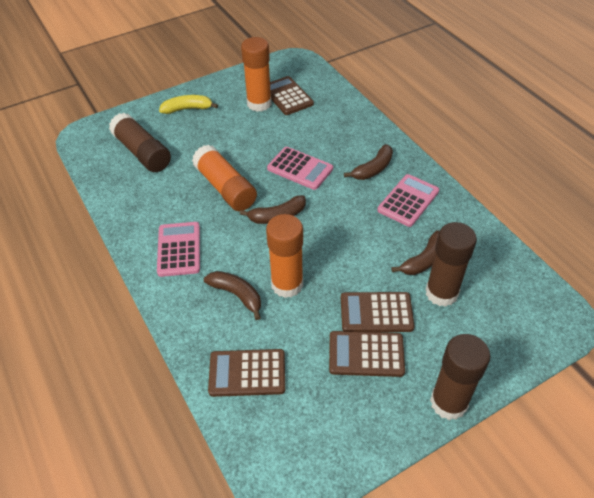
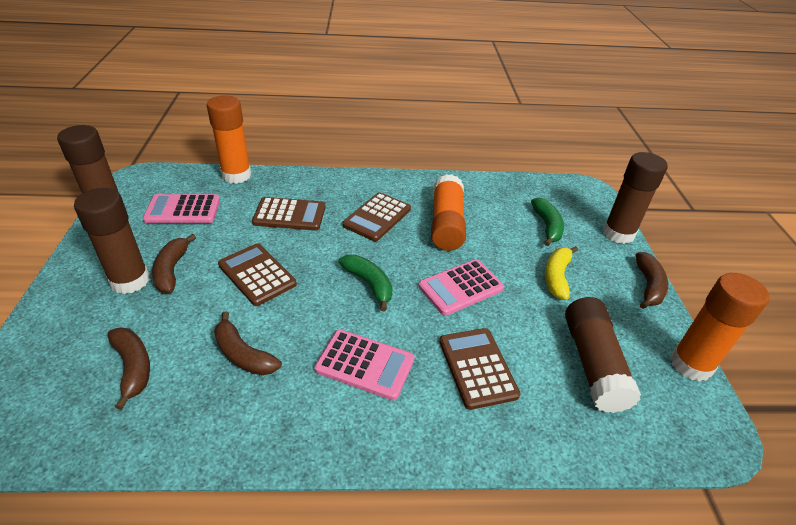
brown glue stick: [109,113,171,172] [425,222,477,307] [430,334,490,420] = 3 -> [57,125,124,203] [74,188,150,294] [565,297,641,413] [603,152,668,244] = 4
green banana: none = 0 -> [339,255,393,311] [531,198,564,246] = 2

